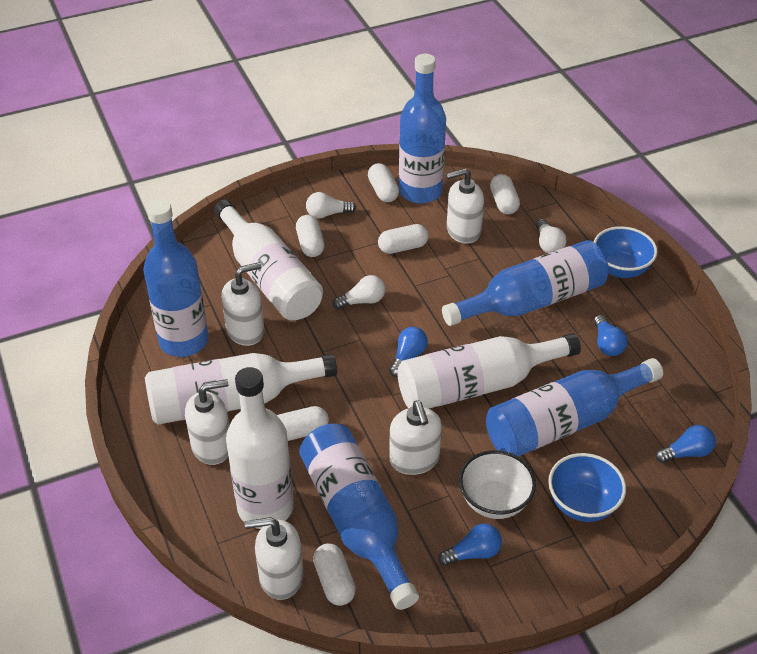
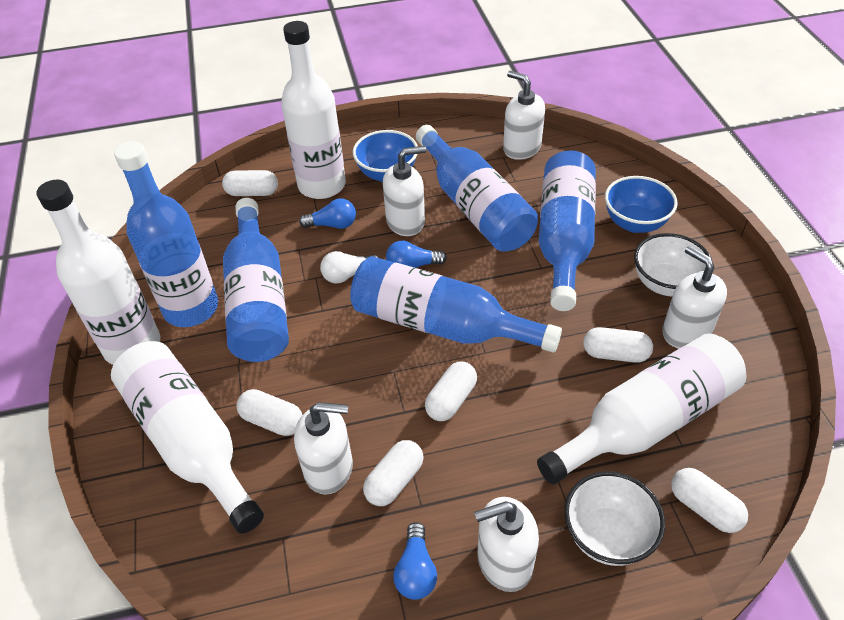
blue light bulb: [389,327,428,377] [438,524,502,566] [594,315,627,356] [656,425,716,463] = 4 -> [299,198,356,229] [386,241,447,268] [393,522,437,600] = 3
white bowl: [459,450,536,519] = 1 -> [564,471,665,566] [634,233,712,296] = 2
white light bulb: [306,192,356,219] [333,275,385,309] [536,219,566,253] = 3 -> [320,251,378,284] = 1

